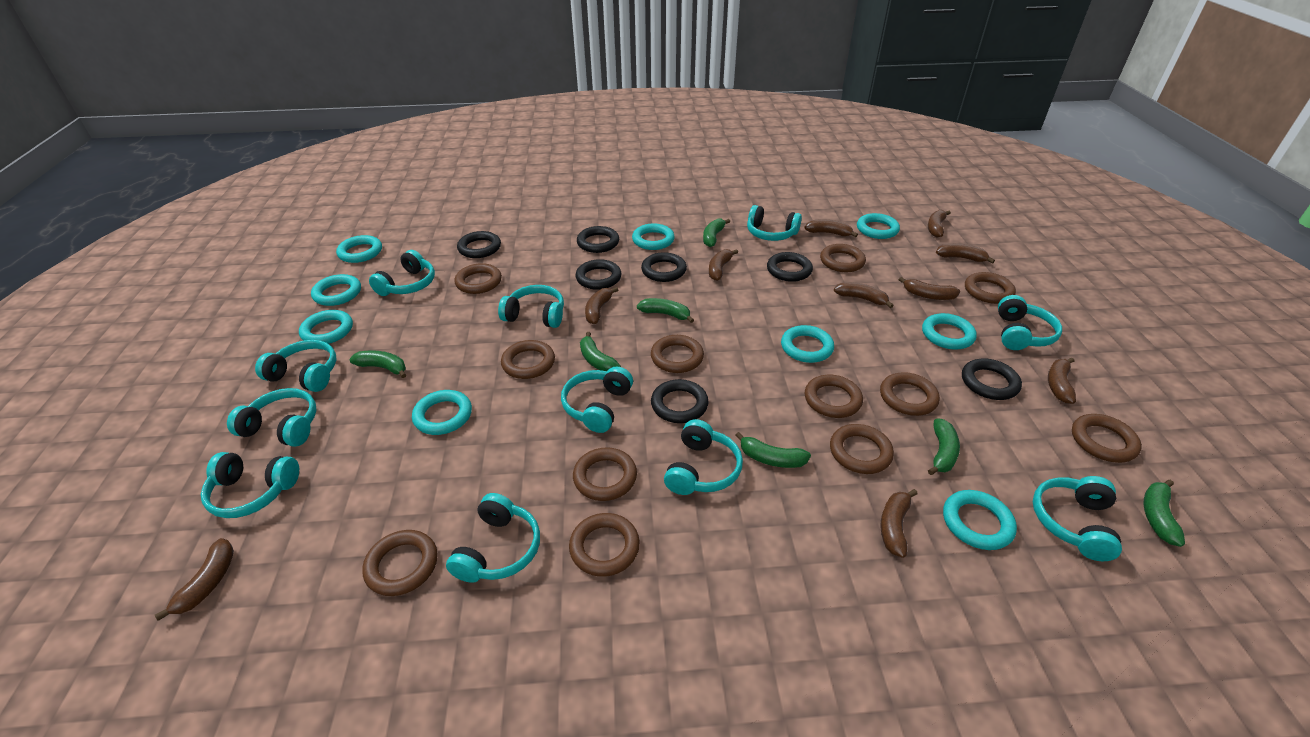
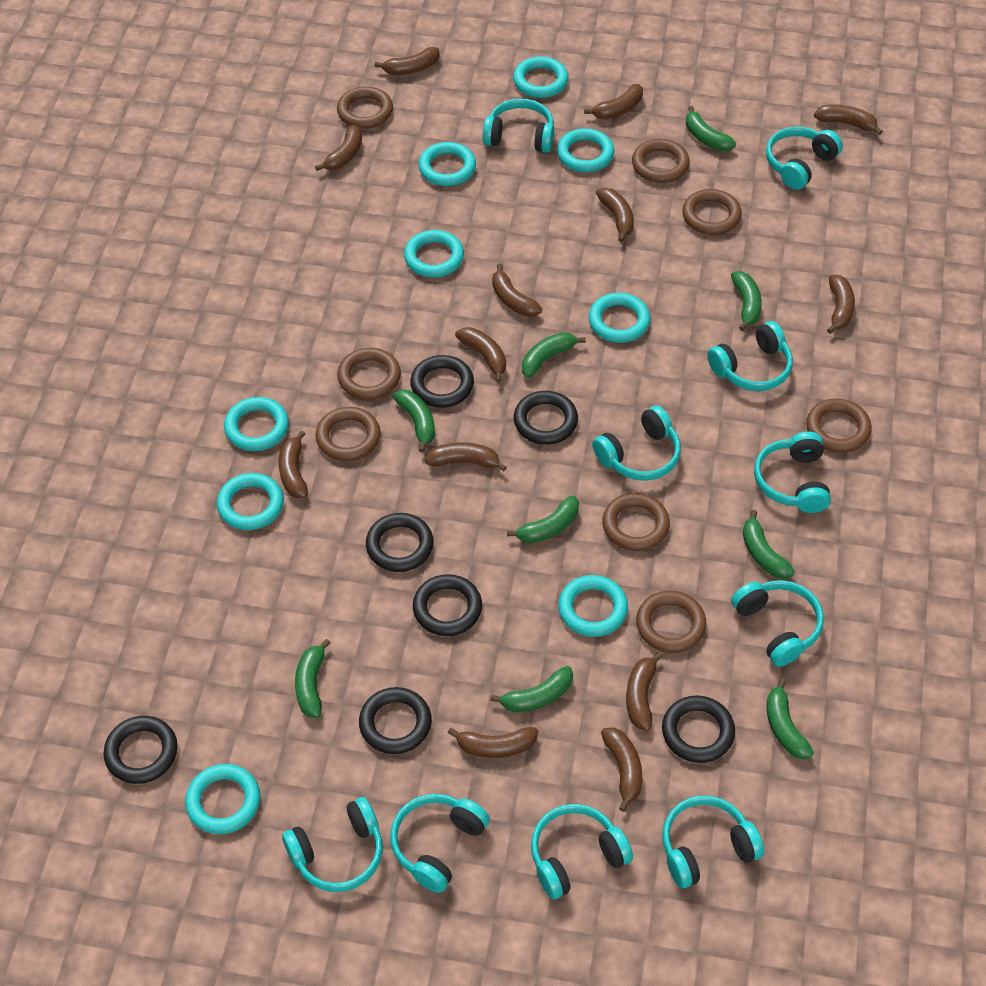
brown banana: [155,538,234,621] [585,287,618,324] [709,249,738,281] [804,219,858,237] [834,282,894,308] [881,489,918,558] [899,277,960,300] [928,210,951,237] [936,244,995,264] [1048,358,1076,404] = 10 -> [279,430,308,498] [315,125,362,171] [375,47,440,75] [425,442,507,471] [448,727,538,758] [455,327,506,383] [492,264,542,317] [584,84,643,119] [596,188,634,242] [601,727,642,812] [626,652,663,731] [814,105,883,135] [827,275,855,334] = 13
brown ring: [362,530,438,596] [454,263,502,294] [501,340,555,379] [569,513,640,577] [573,447,637,501] [651,335,704,373] [805,375,863,418] [820,244,866,272] [830,424,894,474] [880,372,940,416] [965,272,1016,304] [1072,414,1142,463] = 12 -> [315,407,381,461] [337,86,393,129] [337,348,401,400] [602,493,670,551] [632,139,690,183] [636,591,707,653] [682,189,742,235] [806,399,872,453] = 8
green banana: [349,351,406,378] [580,332,621,371] [637,298,694,323] [703,219,730,247] [735,432,811,468] [928,418,960,475] [1144,480,1185,547] = 7 -> [295,639,331,718] [393,389,435,452] [490,666,573,712] [507,495,579,543] [522,332,586,378] [686,106,736,151] [731,271,762,331] [743,510,795,579] [767,678,814,759] = 9
turquoise headphones: [201,452,299,518] [227,388,317,447] [255,340,336,392] [369,250,435,296] [446,493,540,583] [498,285,564,328] [561,367,633,433] [664,419,743,495] [747,205,802,241] [998,295,1062,350] [1032,476,1122,561] = 11 -> [282,797,383,892] [390,794,490,893] [483,99,554,153] [531,804,633,899] [592,405,681,481] [662,796,764,888] [707,321,793,391] [731,580,824,667] [754,431,831,513] [766,127,843,190] = 10

